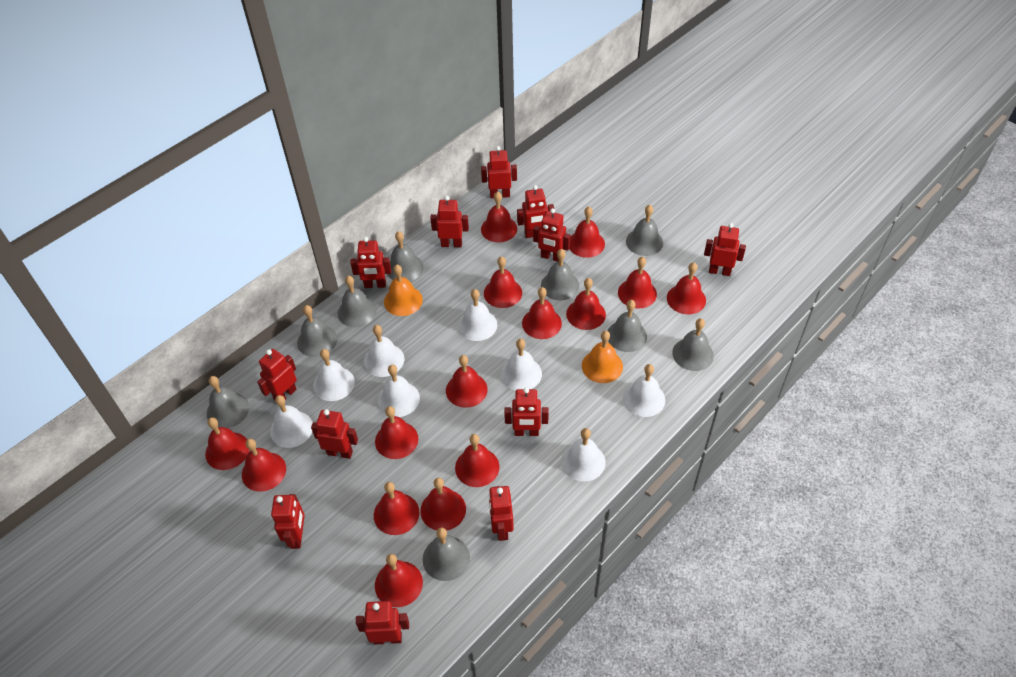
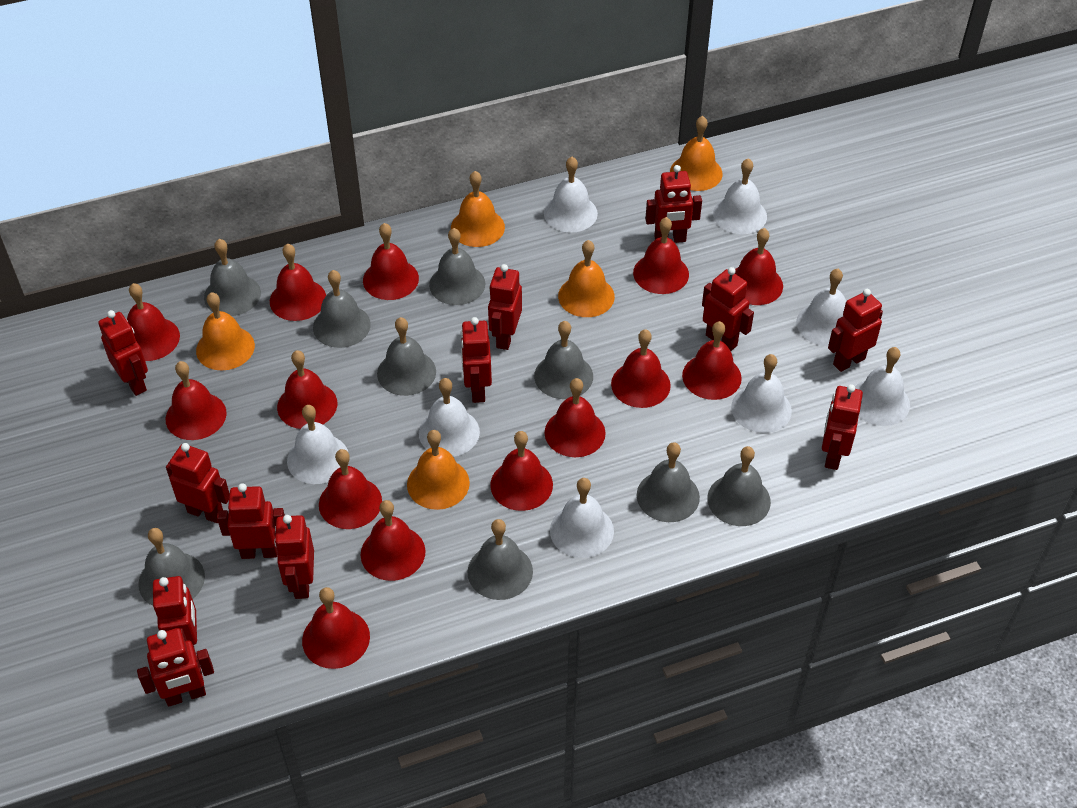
orange bell: [384,265,423,316] [582,331,623,383] = 2 -> [196,292,255,370] [407,430,470,510] [451,171,505,247] [558,240,615,317] [670,116,723,191] = 5
red bell: [205,417,249,470] [242,439,286,492] [374,482,419,535] [375,406,418,459] [375,554,423,607] [420,478,466,531] [446,355,488,408] [455,434,499,487] [481,192,517,242] [484,256,522,308] [522,287,562,339] [566,278,606,330] [569,206,605,258] [618,257,657,309] [667,262,706,314] = 15 -> [127,283,180,361] [166,361,227,440] [270,243,326,321] [277,350,337,429] [302,587,370,669] [319,449,382,529] [361,500,426,581] [363,223,419,300] [490,431,553,511] [545,378,606,457] [611,329,671,408] [633,217,689,294] [682,321,742,400] [735,228,783,305] = 14

